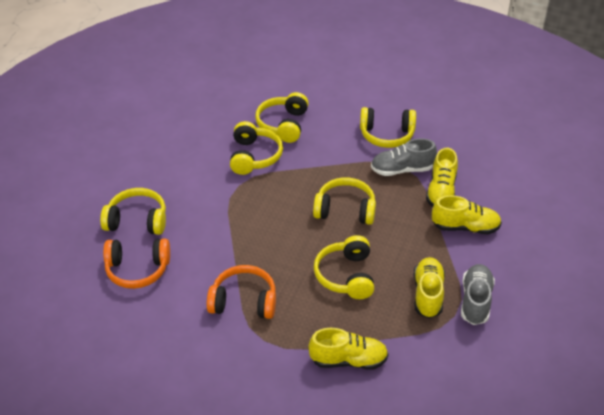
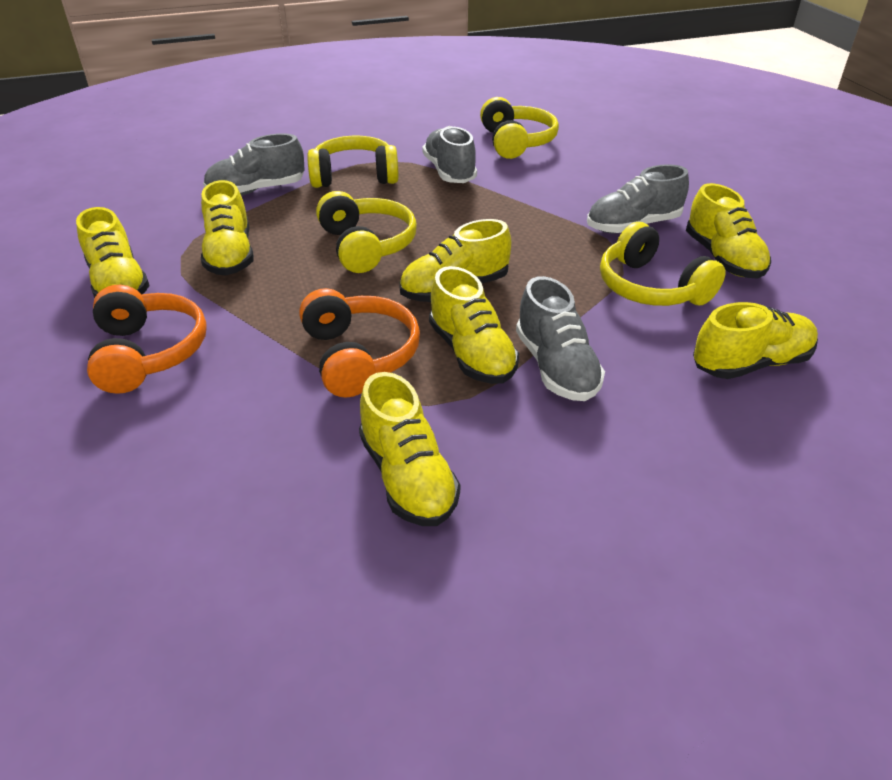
grey shoe: [371,138,437,176] [461,264,495,325] = 2 -> [203,133,304,195] [422,126,477,183] [516,276,605,401] [587,164,689,233] = 4
yellow headphones: [100,188,166,235] [230,121,283,175] [255,92,309,143] [313,177,376,225] [314,235,374,299] [360,107,416,148] = 6 -> [307,136,398,188] [316,191,417,273] [480,97,559,159] [600,222,726,306] = 4
yellow shoe: [308,328,388,369] [413,257,445,318] [426,148,458,207] [432,195,502,234] = 4 -> [76,207,150,298] [201,180,254,275] [359,372,460,526] [399,219,511,302] [429,266,519,384] [686,183,771,279] [693,302,818,379] = 7

